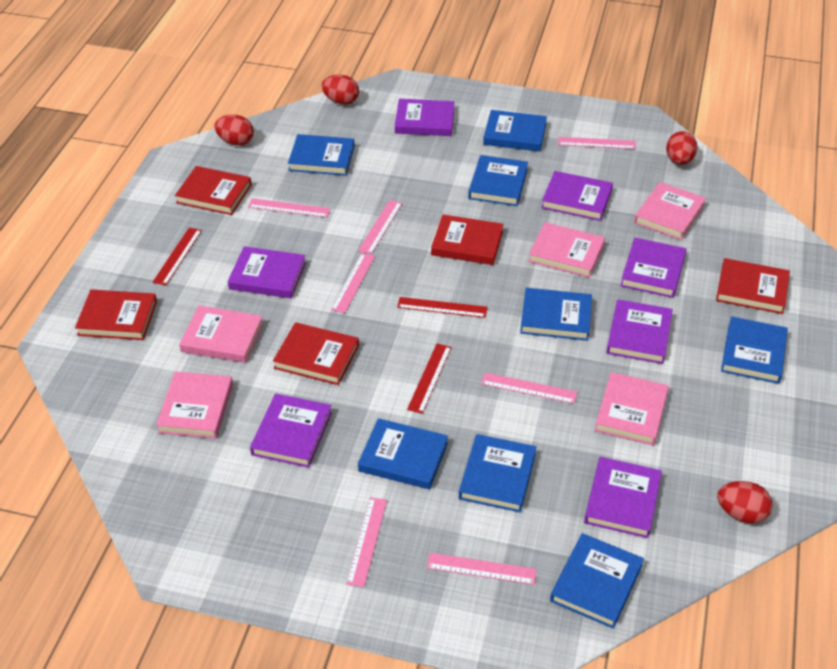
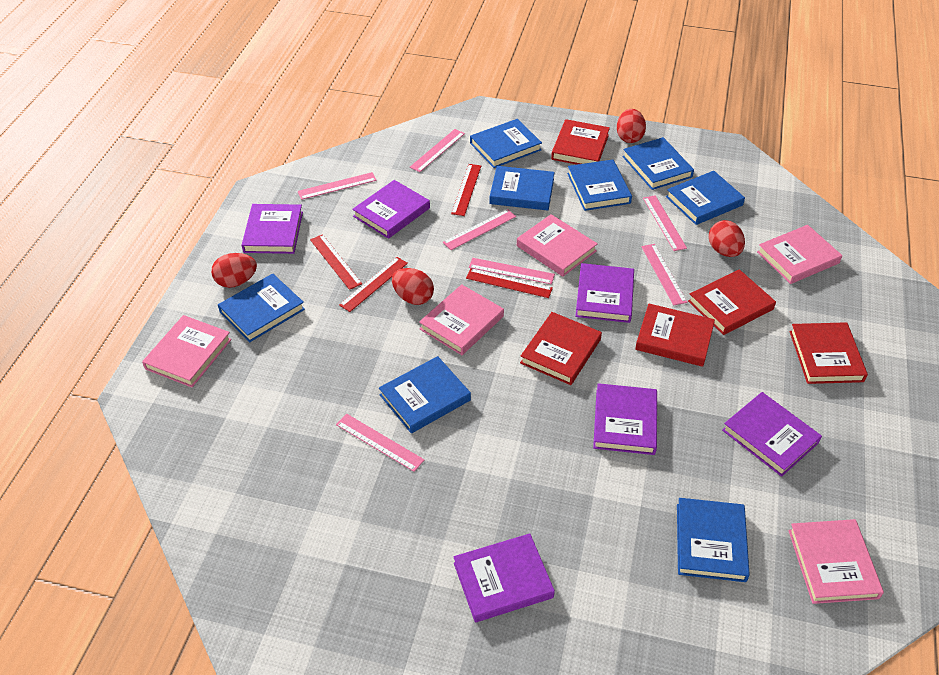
purple book: [228,246,306,298] [250,393,332,468] [395,99,455,136] [541,171,613,221] [584,457,662,538] [607,299,673,364] [620,238,686,298] = 7 -> [242,204,303,254] [352,180,430,239] [454,533,555,622] [575,263,634,323] [593,383,657,455] [722,392,822,477] = 6
red ruler: [153,228,202,286] [397,297,488,318] [407,344,452,414] = 3 -> [310,234,362,290] [339,257,408,312] [451,164,481,216] [466,268,553,298] = 4

